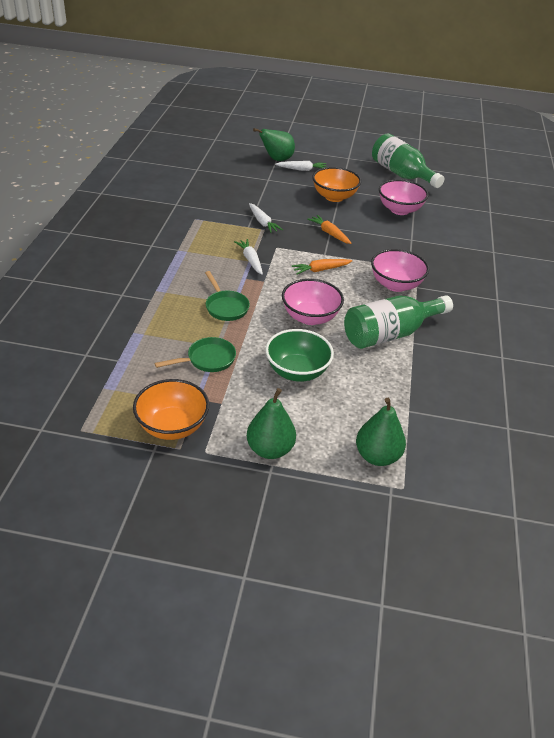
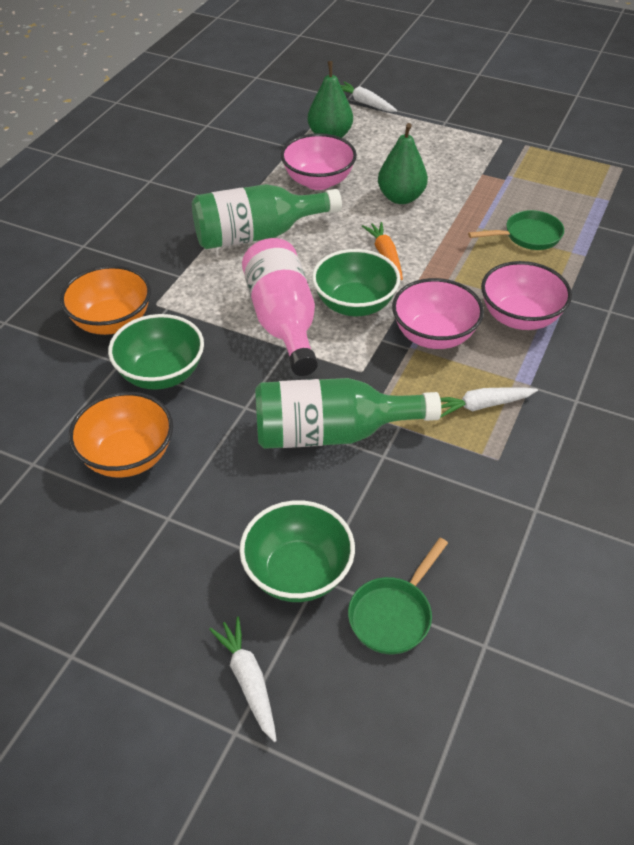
green bowl: [265,329,334,382] = 1 -> [108,314,204,390] [240,500,355,602] [312,249,400,316] = 3
green pear: [247,388,296,459] [253,128,295,161] [356,398,406,466] = 3 -> [308,61,353,138] [378,123,428,204] = 2
orange carrot: [292,259,352,275] [307,215,352,244] = 2 -> [362,222,403,280] = 1
pink bottle: none = 0 -> [242,238,318,376] = 1

